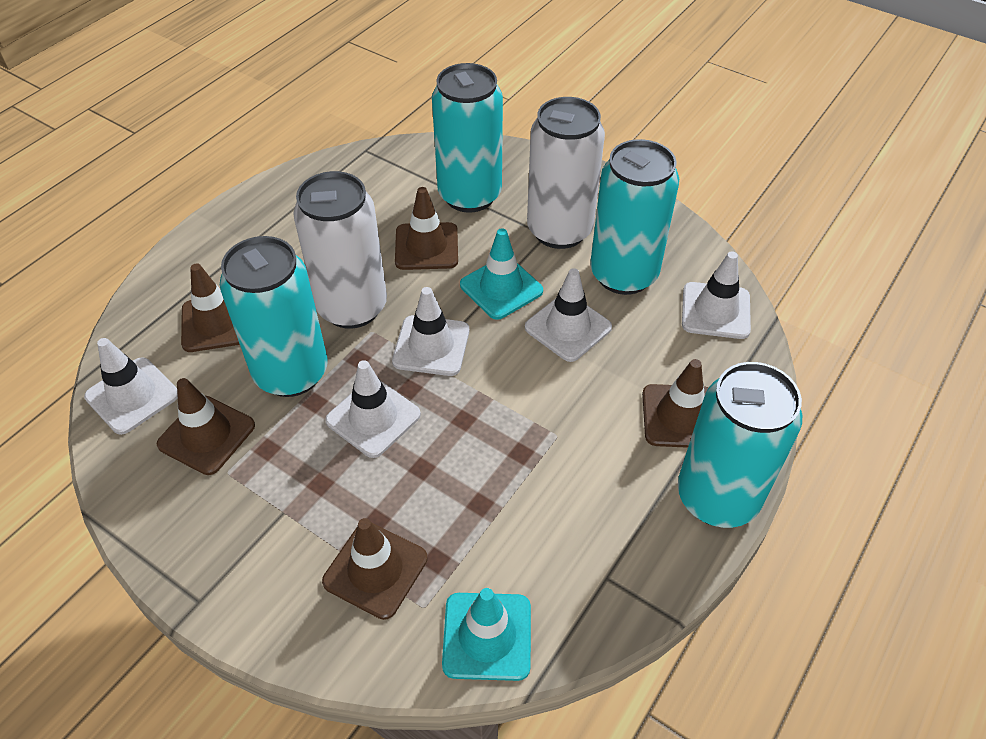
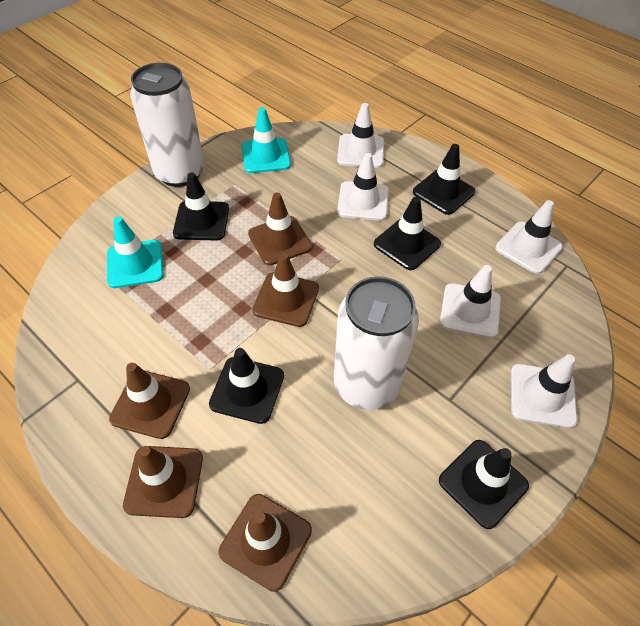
black traffic cone: none = 0 -> [173,173,229,241] [209,348,284,424] [374,196,441,270] [413,144,475,215] [439,440,529,529] = 5
turquoise can: [220,236,328,397] [432,63,503,213] [590,139,679,295] [678,362,802,528] = 4 -> none = 0

